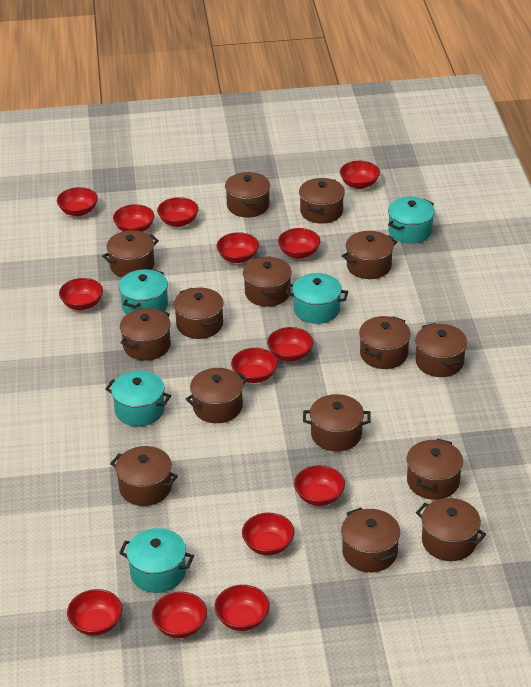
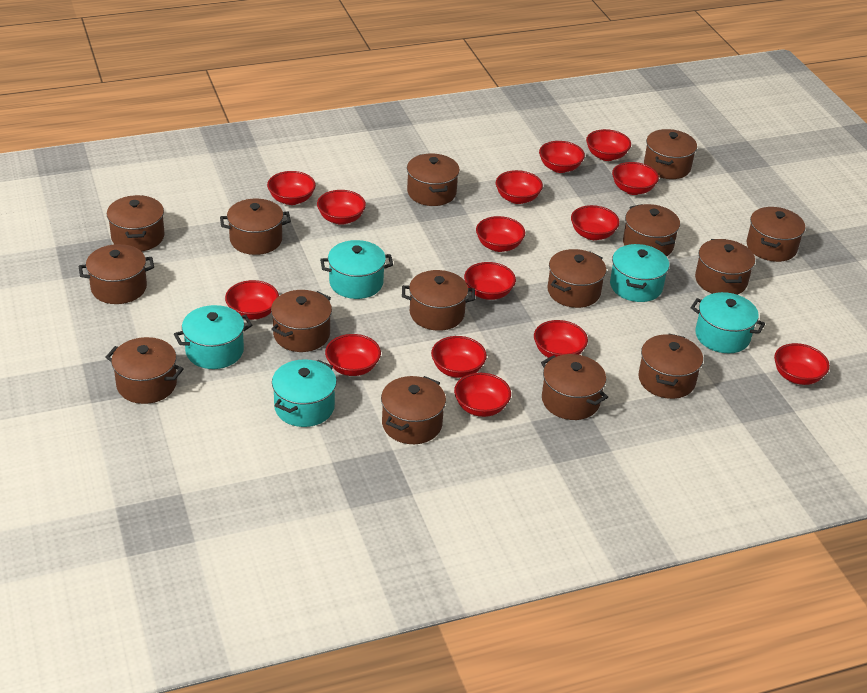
red bowl: [57,187,98,216] [59,278,103,310] [67,589,122,636] [113,204,154,232] [152,592,207,638] [157,197,198,227] [214,585,270,631] [216,232,259,263] [231,348,278,383] [242,513,294,555] [267,327,313,361] [278,228,320,259] [294,465,345,506] [340,161,380,189] = 14 -> [225,280,279,320] [267,171,316,205] [317,190,366,225] [325,334,381,376] [431,336,487,378] [454,373,511,417] [464,262,516,300] [476,216,525,252] [496,170,543,204] [534,320,588,358] [539,141,585,173] [571,205,620,240] [586,129,631,161] [612,162,659,195] [774,343,830,385] = 15

